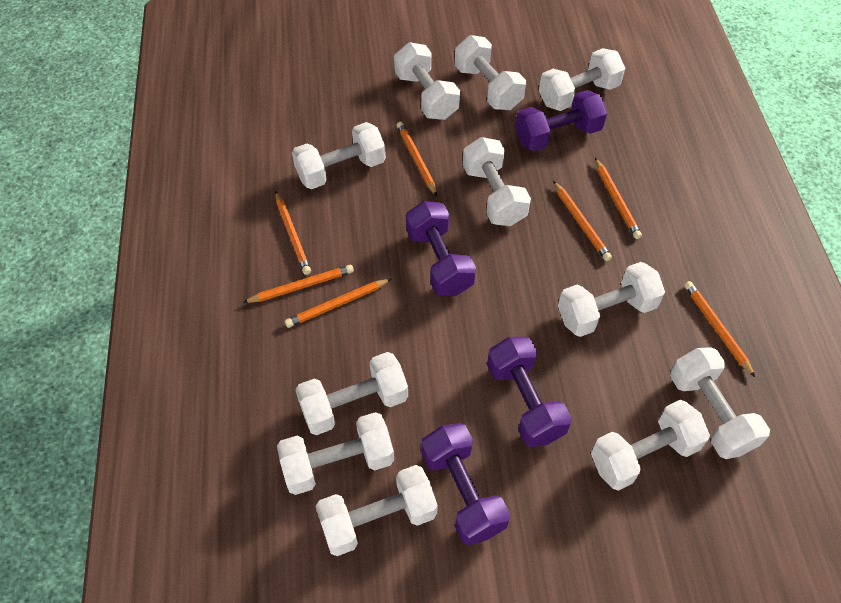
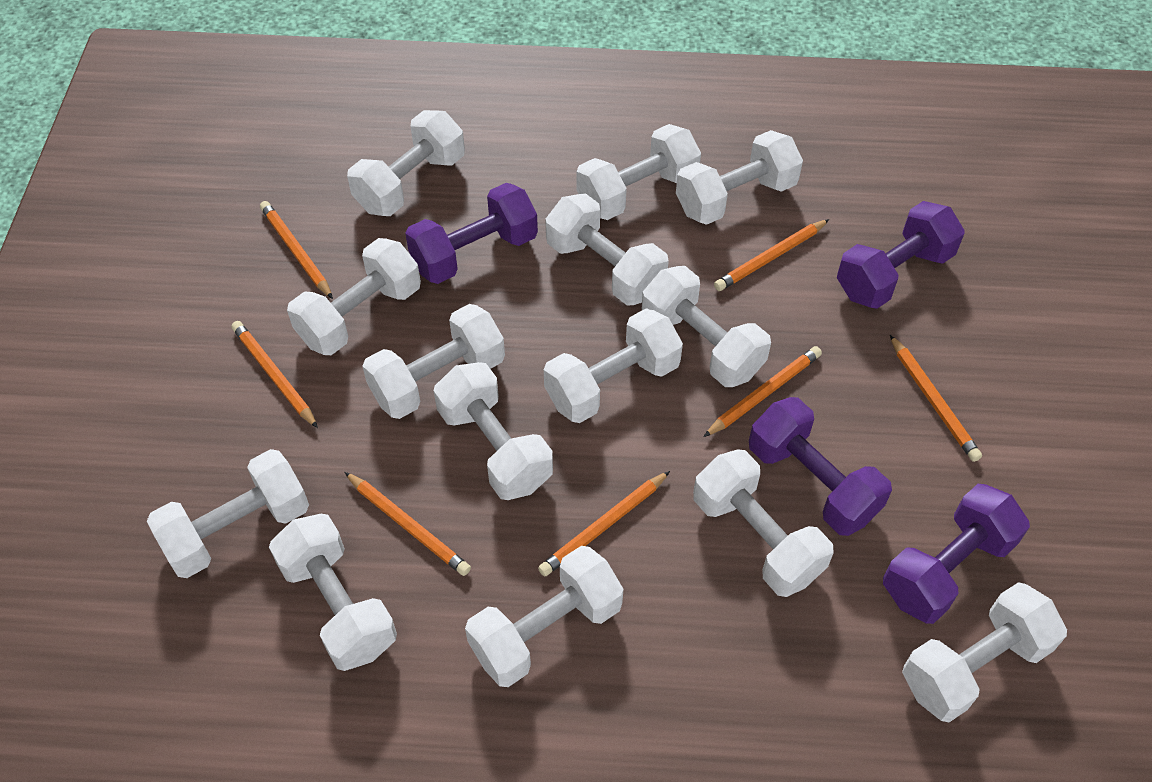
white dumbbell: [277,412,394,495] [292,122,386,189] [295,352,408,435] [315,465,438,556] [394,42,460,120] [455,35,526,110] [463,137,531,226] [539,48,625,111] [558,262,665,337] [591,400,710,491] [670,347,770,459] = 11 -> [147,449,309,578] [269,514,397,671] [287,238,421,355] [347,110,465,216] [362,304,505,419] [434,362,553,500] [465,546,623,687] [544,308,683,423] [545,193,669,306] [576,124,701,220] [642,266,771,387] [676,130,803,225] [693,449,834,597] [902,582,1067,722] = 14

